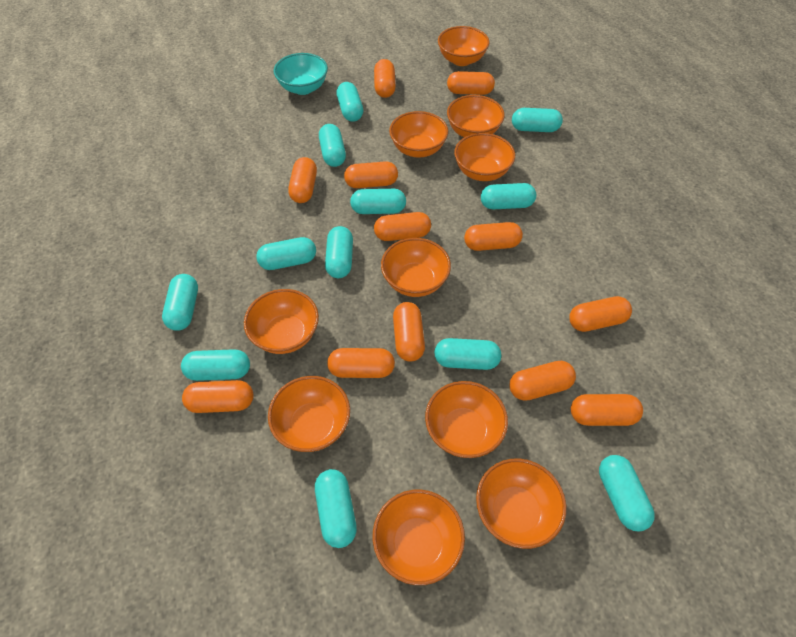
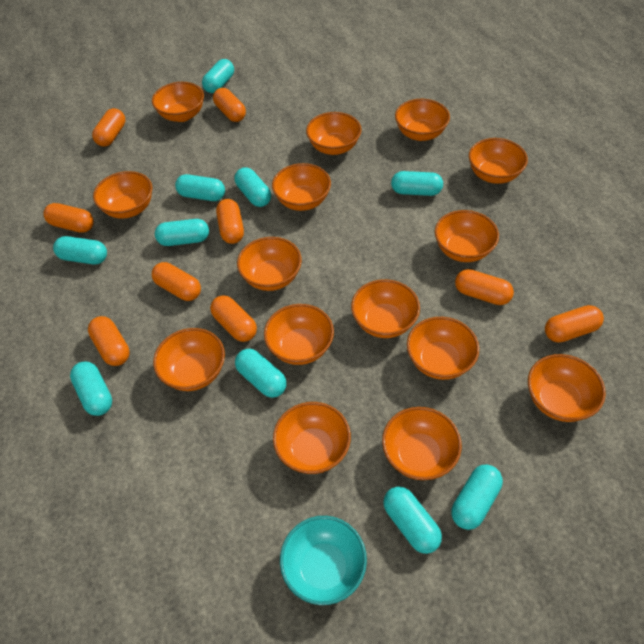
orange bowl: [244,289,319,354] [268,376,350,452] [373,490,465,585] [381,238,451,297] [389,111,448,158] [425,381,508,458] [438,26,489,66] [447,95,505,137] [454,133,515,181] [476,459,566,549] = 10 -> [93,171,152,219] [152,82,204,122] [153,328,225,391] [237,237,302,291] [264,304,334,365] [272,163,331,211] [273,402,351,474] [306,112,362,155] [351,279,420,338] [382,407,462,480] [395,99,450,141] [407,317,479,380] [435,210,499,262] [469,138,528,184] [528,354,606,422] = 15
orange capsule: [182,380,253,413] [288,157,317,203] [327,348,395,378] [344,161,398,188] [374,59,396,98] [374,212,431,241] [393,302,425,362] [447,71,495,95] [464,222,523,251] [509,361,576,401] [569,296,632,332] [571,394,643,426] = 12 -> [43,203,94,233] [88,316,130,366] [92,108,125,147] [152,262,201,301] [210,295,257,342] [213,88,246,122] [216,199,244,244] [455,269,514,305] [545,305,604,343] = 9
turquoise capsule: [162,274,198,331] [181,349,250,381] [256,237,316,270] [315,469,357,548] [319,124,346,167] [325,226,353,278] [336,82,363,122] [350,189,406,214] [434,338,501,370] [481,183,536,209] [512,108,563,132] [599,455,655,532] = 12 -> [53,236,107,264] [70,362,112,416] [155,219,209,246] [175,174,225,201] [202,59,234,93] [235,167,271,207] [235,349,287,398] [383,487,442,554] [391,171,443,196] [451,464,503,530] = 10

